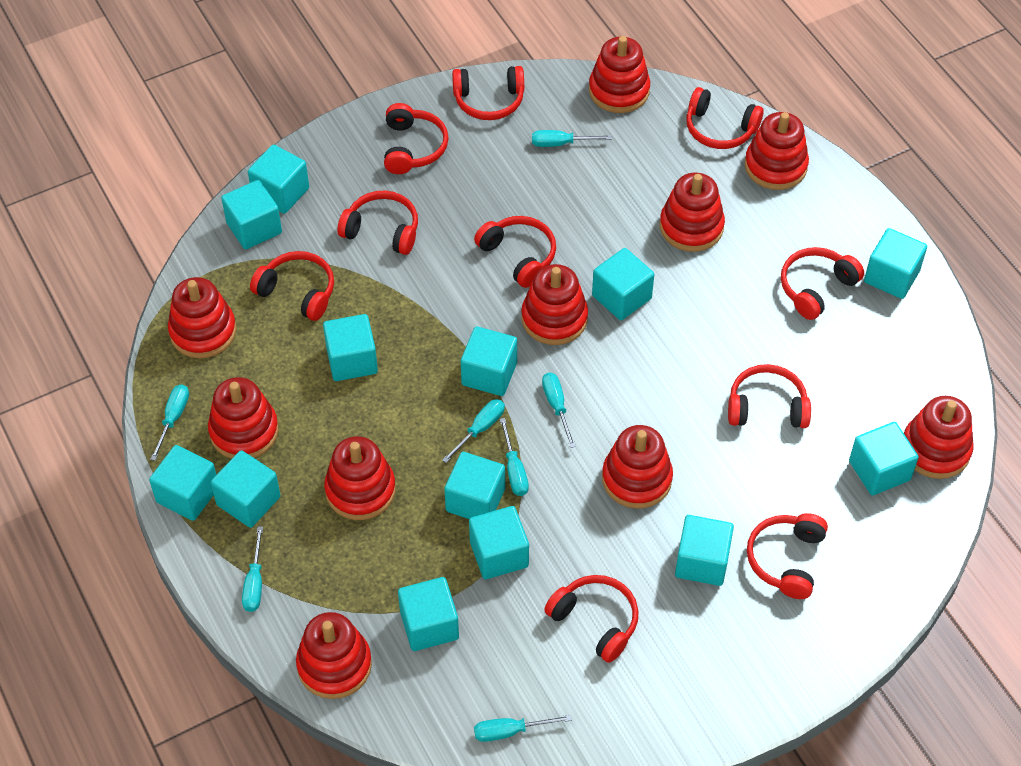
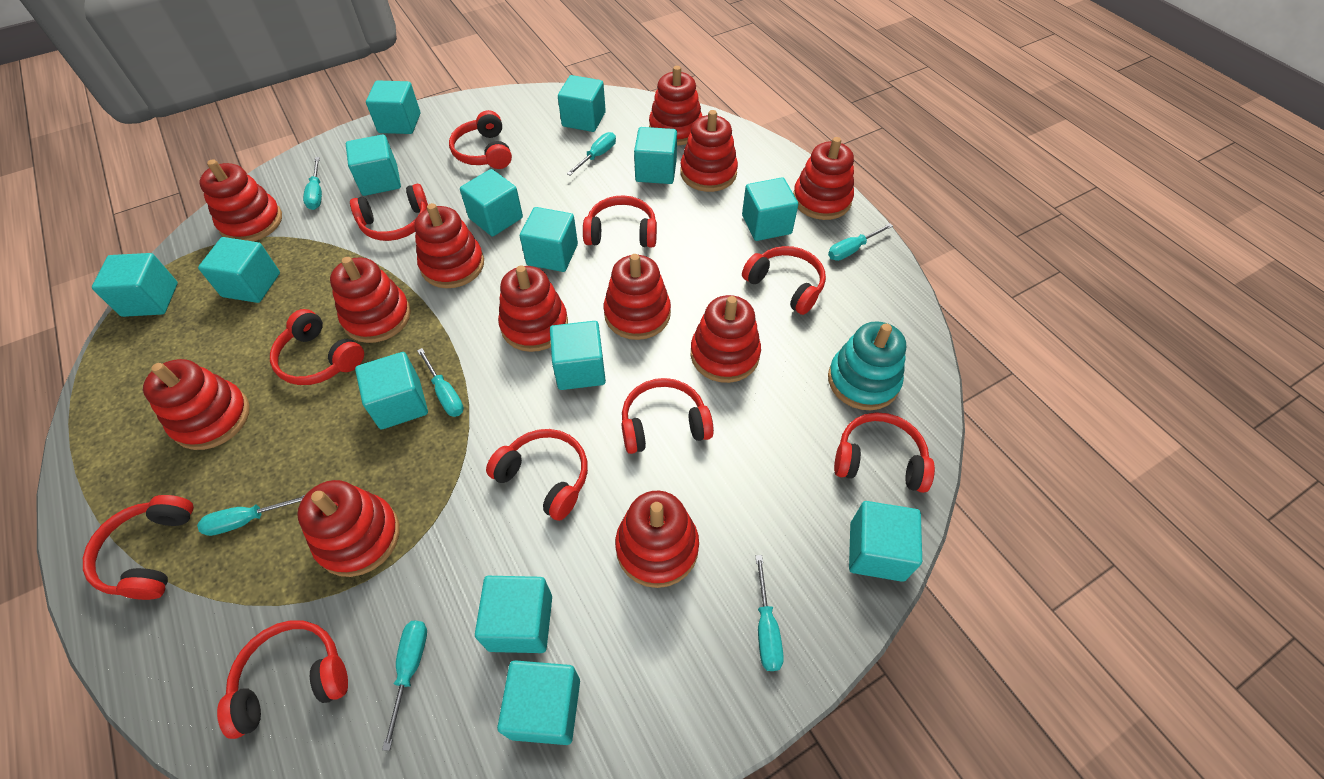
red stacking toy: [168,277,236,358] [208,377,279,459] [296,612,372,699] [324,436,396,520] [521,264,588,345] [589,36,650,113] [602,425,673,509] [660,173,725,252] [745,112,809,190] [904,396,973,479] = 10 -> [143,359,250,450] [199,159,282,242] [297,480,400,577] [330,257,411,343] [414,203,484,288] [498,265,568,352] [604,254,671,340] [615,491,699,588] [649,66,702,146] [680,110,738,192] [691,295,761,383] [793,137,854,220] = 12
turquoise cube: [149,445,216,521] [211,450,281,528] [221,180,282,249] [248,144,309,214] [323,314,378,381] [398,577,459,651] [444,452,505,519] [461,326,517,396] [469,506,529,579] [592,248,654,320] [675,515,734,586] [849,422,919,496] [864,228,927,299] = 13 -> [92,253,178,317] [198,237,280,303] [346,134,401,196] [355,352,428,429] [366,80,421,134] [460,169,523,237] [475,576,552,653] [497,660,580,745] [520,207,578,272] [550,321,606,390] [558,75,606,132] [634,127,677,184] [742,177,798,241] [849,501,922,582] = 14
turquoise stacking toy: none = 0 -> [828,321,906,410] = 1

